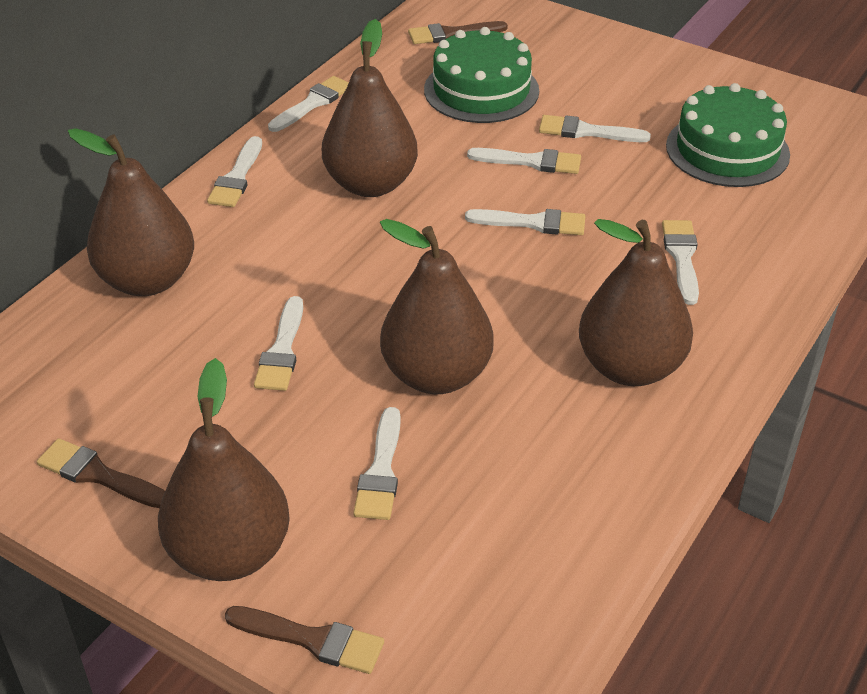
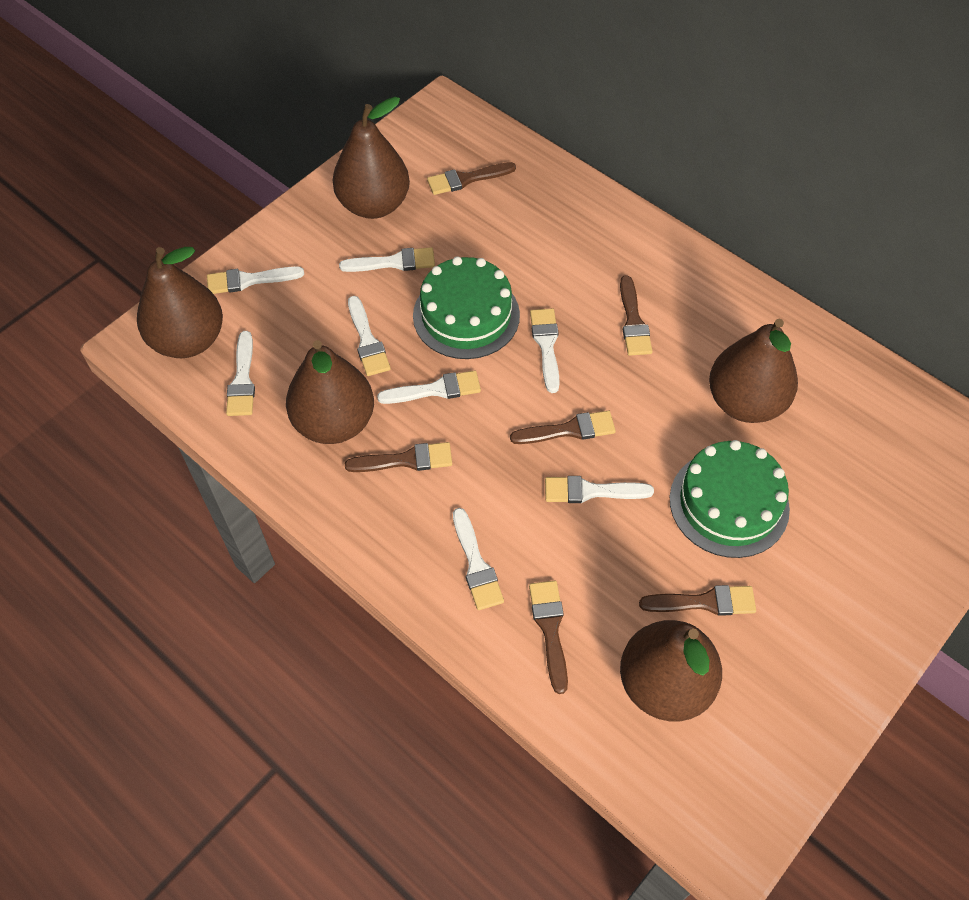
brown brush: [37,438,165,508] [225,606,384,674] [408,21,508,44] = 3 -> [345,442,452,472] [427,162,516,195] [510,411,616,444] [529,581,568,694] [620,275,653,356] [639,585,756,616] = 6

